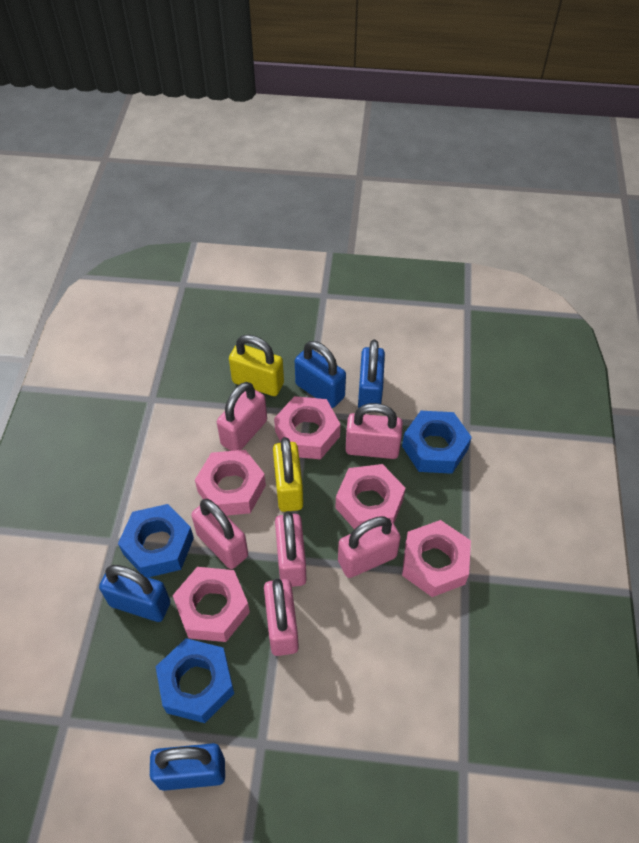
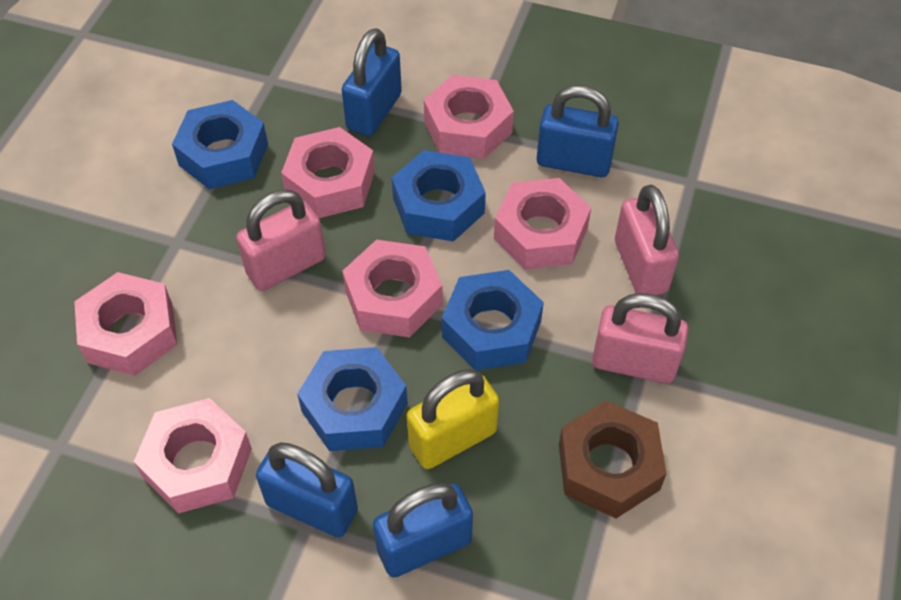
blue nut: [118,504,194,577] [155,638,234,723] [402,411,472,474] = 3 -> [172,100,268,189] [297,347,408,451] [392,150,486,242] [442,270,544,371] = 4
brown nut: none = 0 -> [559,400,667,518] = 1
pink nut: [172,567,250,642] [195,450,266,516] [274,396,340,459] [335,464,405,529] [402,520,471,597] = 5 -> [74,272,177,376] [134,398,252,514] [281,127,375,218] [342,240,443,338] [424,75,514,159] [494,178,591,270] = 6
pink padlock: [191,499,248,569] [217,382,267,451] [264,578,299,656] [275,511,306,587] [338,516,401,578] [346,403,403,459] = 6 -> [236,190,326,291] [592,293,688,384] [615,184,679,295] = 3
yellow padlock: [229,334,284,396] [273,437,303,512] = 2 -> [407,369,499,469] = 1

